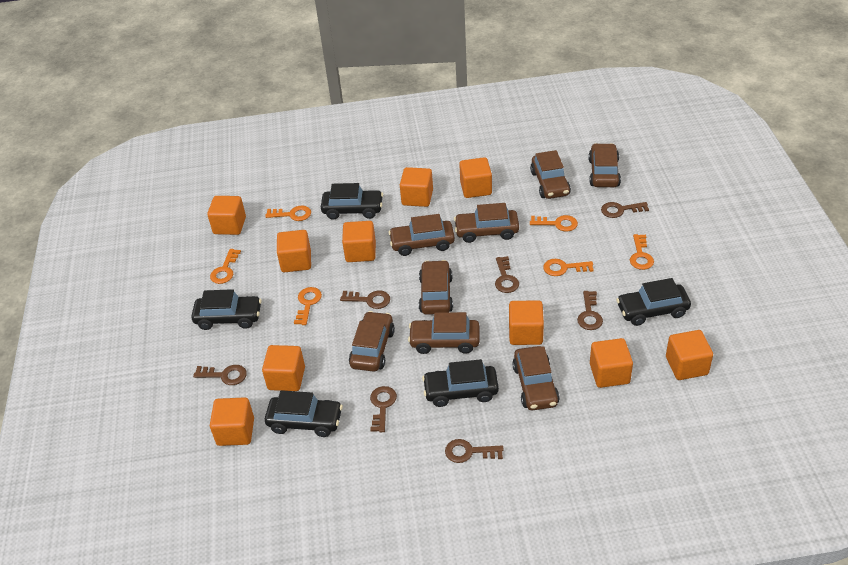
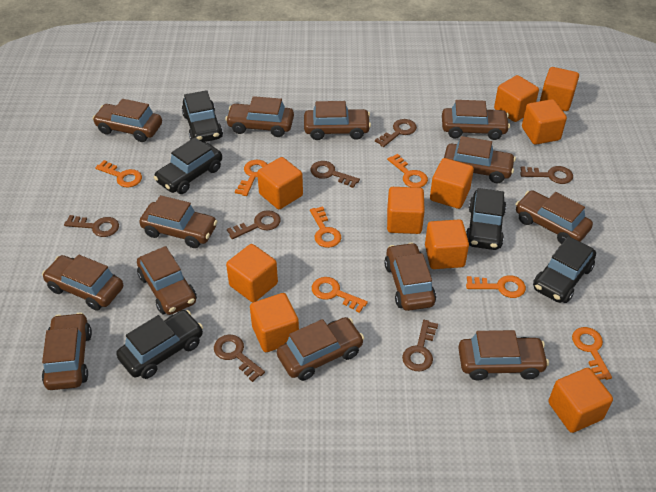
brown car: [349,311,395,372] [388,214,455,256] [408,312,480,354] [419,260,453,315] [454,203,519,243] [512,346,560,410] [530,150,571,199] [588,143,621,187] = 8 -> [42,255,123,311] [42,312,92,390] [92,99,162,142] [137,246,197,315] [139,195,218,248] [225,96,294,137] [277,317,364,381] [304,101,371,140] [384,242,436,311] [442,100,510,140] [444,136,516,183] [458,330,549,380] [515,190,593,244] = 13
orange key: [210,249,241,284] [265,205,311,221] [294,287,322,325] [530,215,578,231] [543,259,594,276] [630,234,654,270] = 6 -> [95,160,142,187] [235,160,268,196] [310,206,341,248] [312,277,368,313] [387,154,428,188] [466,275,526,298] [572,327,612,380] = 7

